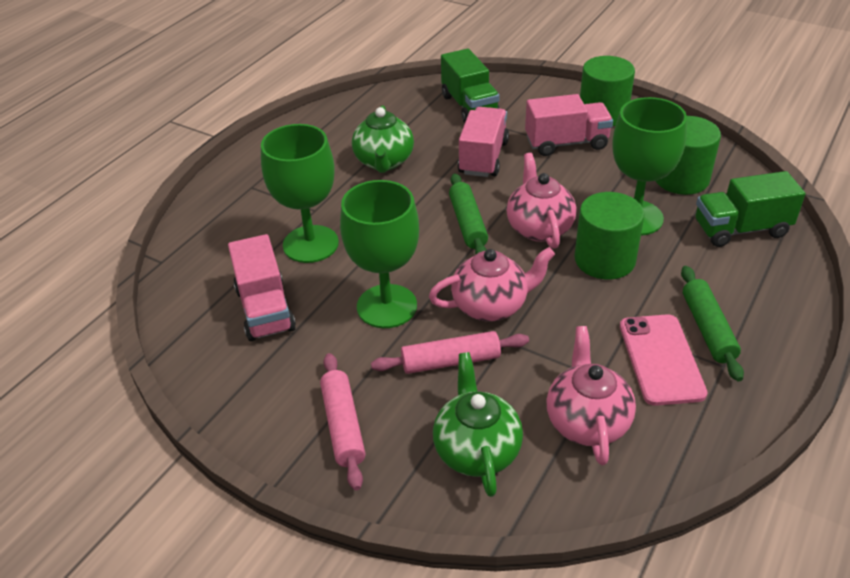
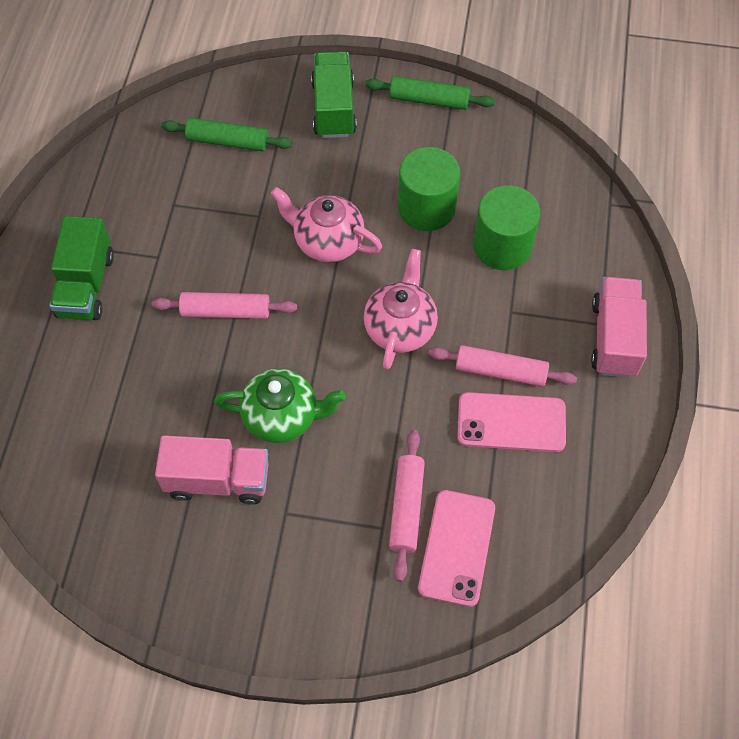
green cylinder: [575,192,645,280] [580,56,635,126] [656,116,721,195] = 3 -> [398,147,460,231] [473,185,541,270] = 2
green goblet: [261,124,339,263] [340,180,419,328] [612,97,687,236] = 3 -> none = 0
green teapot: [352,105,414,173] [433,352,523,497] = 2 -> [214,368,346,443] = 1
pink phone: [620,314,708,406] = 1 -> [418,490,495,607] [458,392,566,452] = 2
pink rolling pin: [320,353,366,490] [371,331,529,374] = 2 -> [152,292,297,319] [389,430,425,582] [428,345,577,387] = 3
pink teapot: [429,247,555,322] [507,153,576,249] [547,326,636,465] = 3 -> [271,187,382,262] [364,249,438,370] = 2
pink truck: [228,234,296,341] [458,107,509,177] [525,94,613,156] = 3 -> [155,435,269,504] [591,277,647,378] = 2

